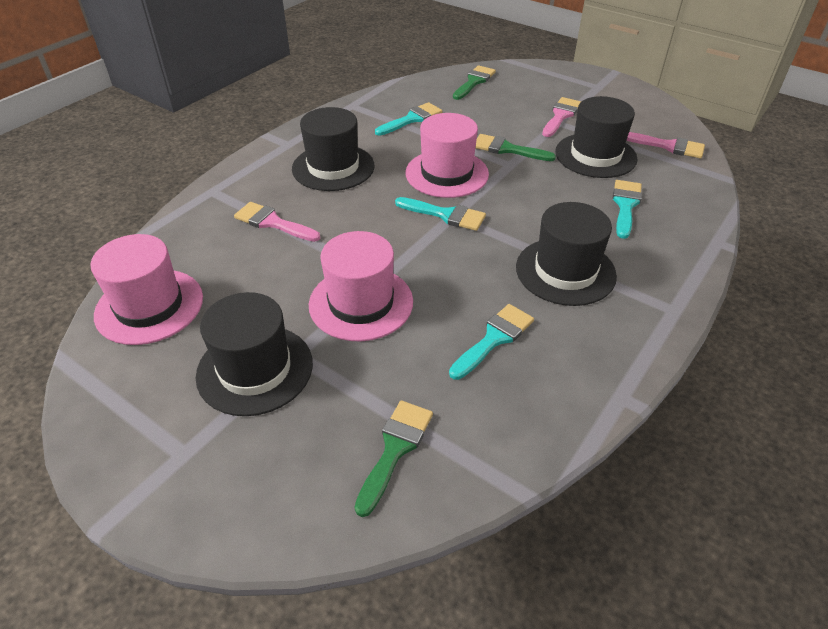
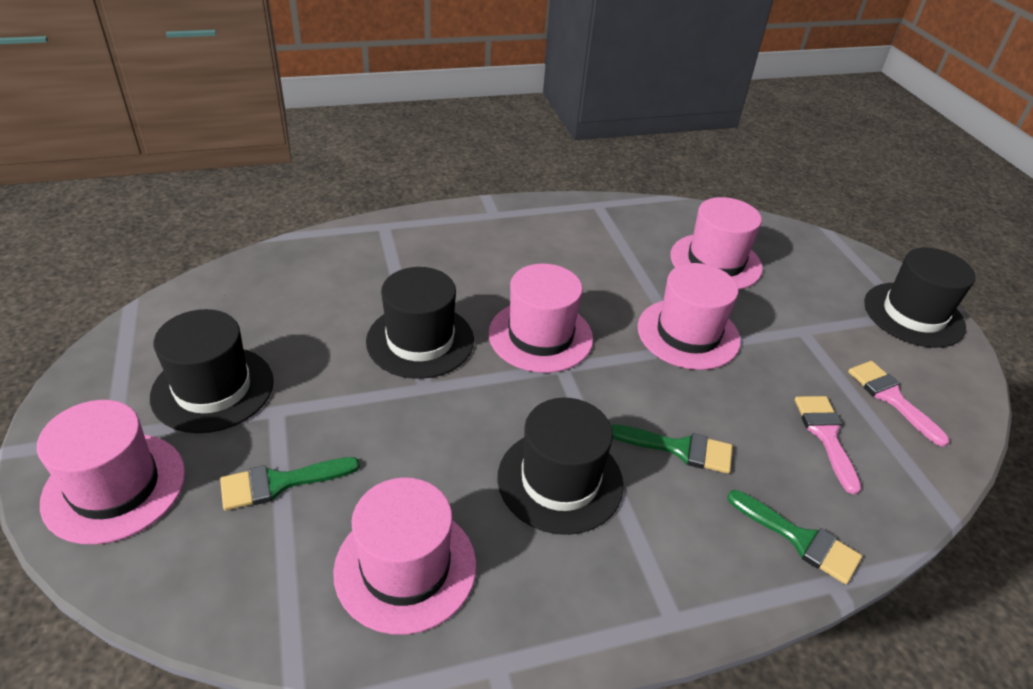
pink brush: [234,202,320,242] [542,97,581,137] [626,132,705,158] = 3 -> [795,396,861,494] [848,361,949,447] = 2
pink hat: [91,234,203,345] [309,231,413,341] [406,113,489,198] = 3 -> [37,400,185,545] [333,478,476,635] [489,264,593,373] [638,263,741,370] [670,197,763,290] = 5
turquoise brush: [375,102,442,136] [395,197,486,231] [449,304,534,380] [613,180,642,239] = 4 -> none = 0

